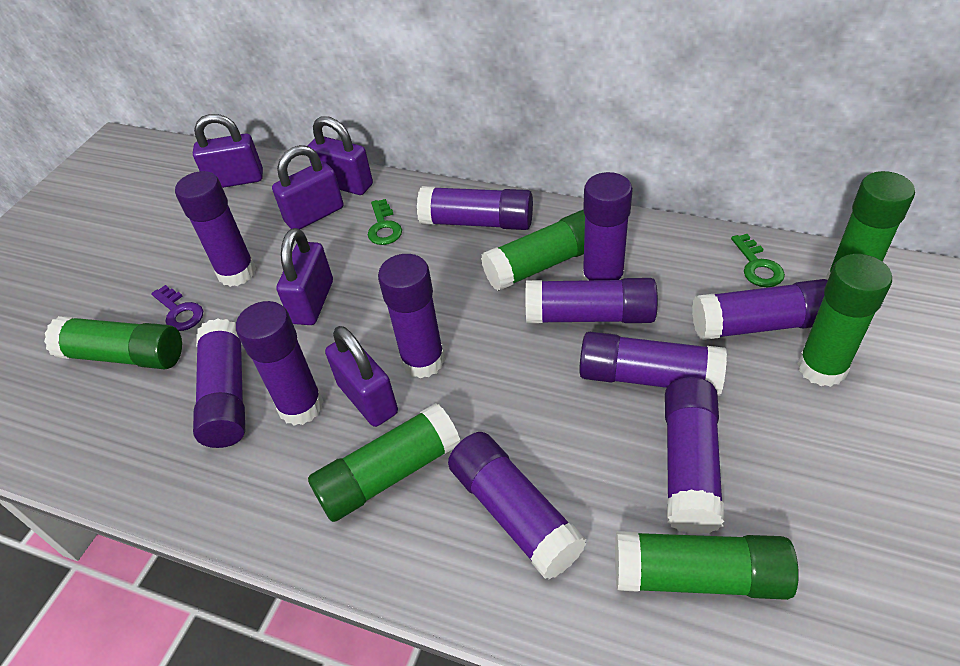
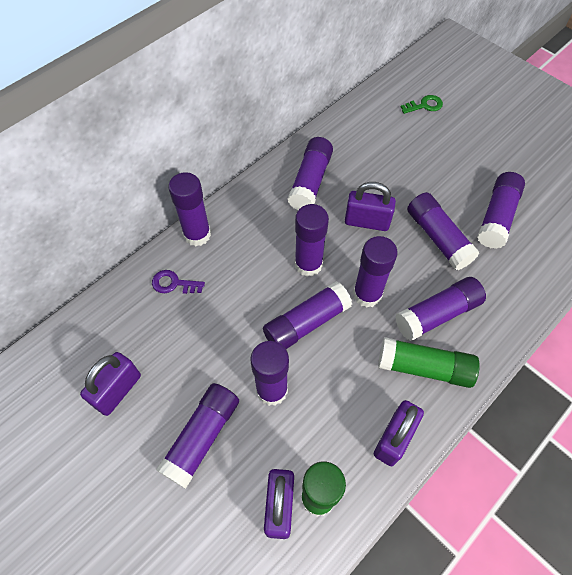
green glue stick: [44,316,182,369] [308,403,460,522] [481,210,585,291] [615,531,799,600] [797,254,892,387] [826,171,915,280] = 6 -> [301,461,346,517] [378,337,480,388] = 2
green key: [368,199,402,245] [731,234,785,287] = 2 -> [401,95,443,114] = 1
purple glue stick: [175,171,256,287] [193,318,245,448] [236,301,324,426] [378,254,445,378] [417,186,533,230] [448,432,587,579] [525,278,658,323] [579,332,727,396] [582,172,633,281] [665,377,725,534] [692,279,828,340] = 11 -> [156,383,239,489] [168,172,211,246] [250,341,289,406] [263,281,352,349] [287,137,333,210] [295,204,329,277] [353,236,398,307] [395,277,486,341] [407,192,480,270] [477,172,525,249] = 10
purple padlock: [193,114,263,188] [272,145,344,229] [276,228,333,325] [308,116,373,195] [325,326,398,427] = 5 -> [80,352,141,416] [264,469,294,539] [345,182,396,231] [374,400,424,466] = 4

